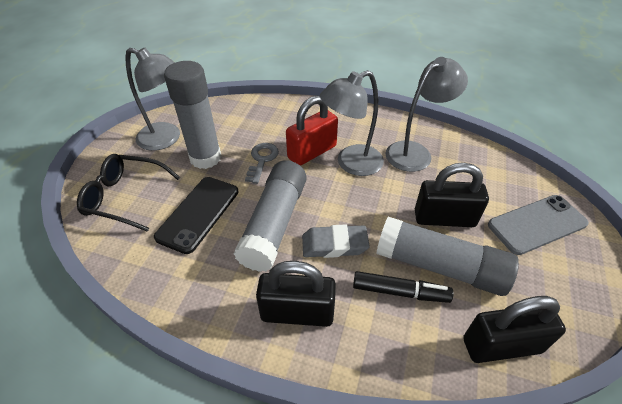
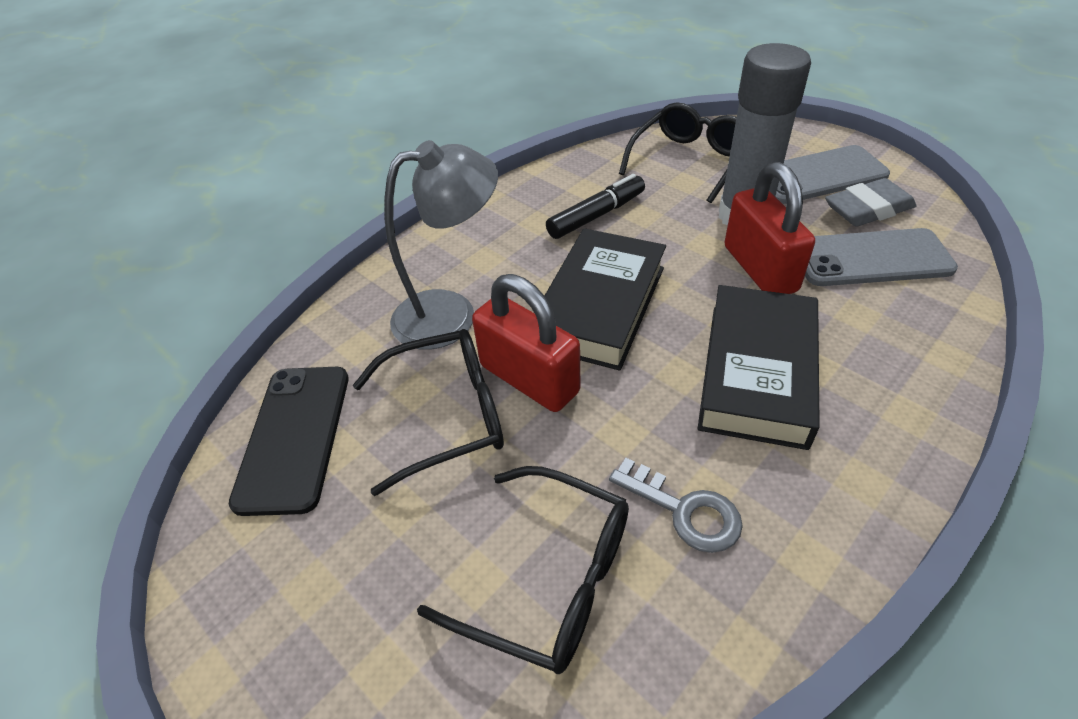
black book: none = 0 -> [545,228,666,371] [698,285,820,450] = 2
black glasses: [77,154,180,232] = 1 -> [353,329,504,496] [417,466,629,674] [619,102,737,203] = 3
black padlock: [256,261,336,327] [415,163,489,227] [463,296,566,363] = 3 -> none = 0
grey glue stick: [164,61,222,169] [234,160,306,272] [376,217,519,296] = 3 -> [719,43,811,225] = 1
grey lamp: [125,48,180,151] [320,70,384,176] [385,57,468,172] = 3 -> [384,140,498,350] = 1
grey phone: [488,195,589,255] = 1 -> [775,145,890,204] [805,228,958,286] = 2
red padlock: [286,95,338,166] = 1 -> [472,274,580,412] [725,162,815,294] = 2

